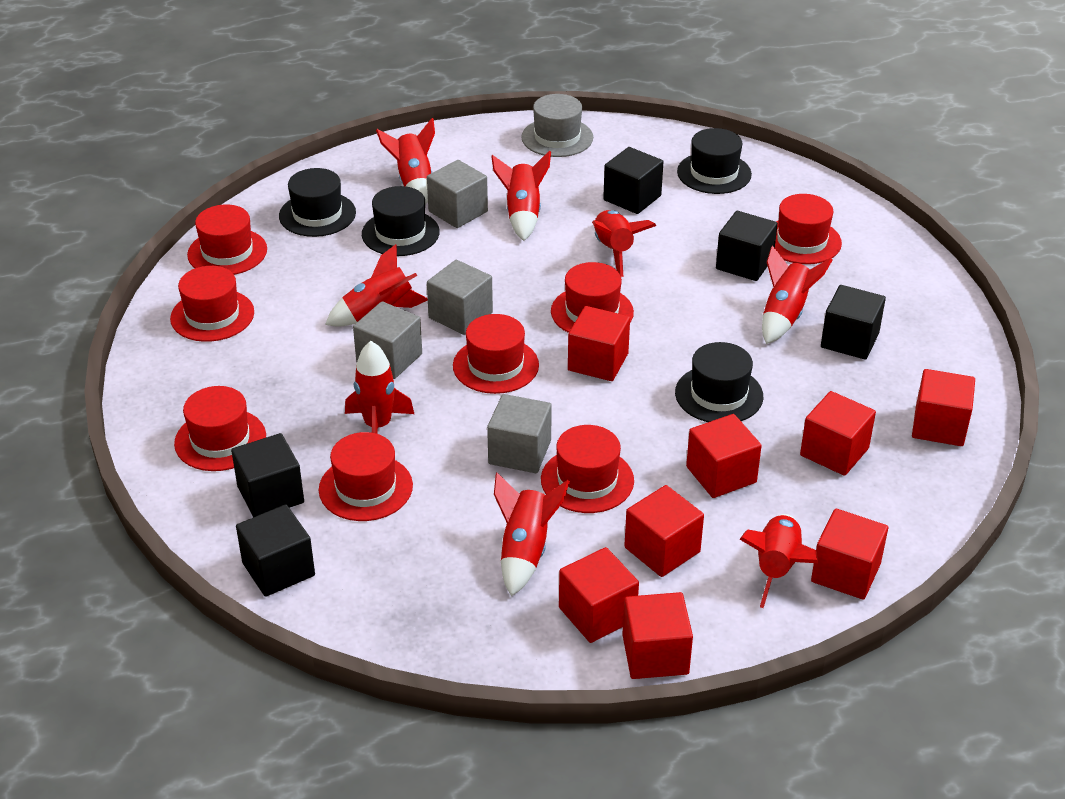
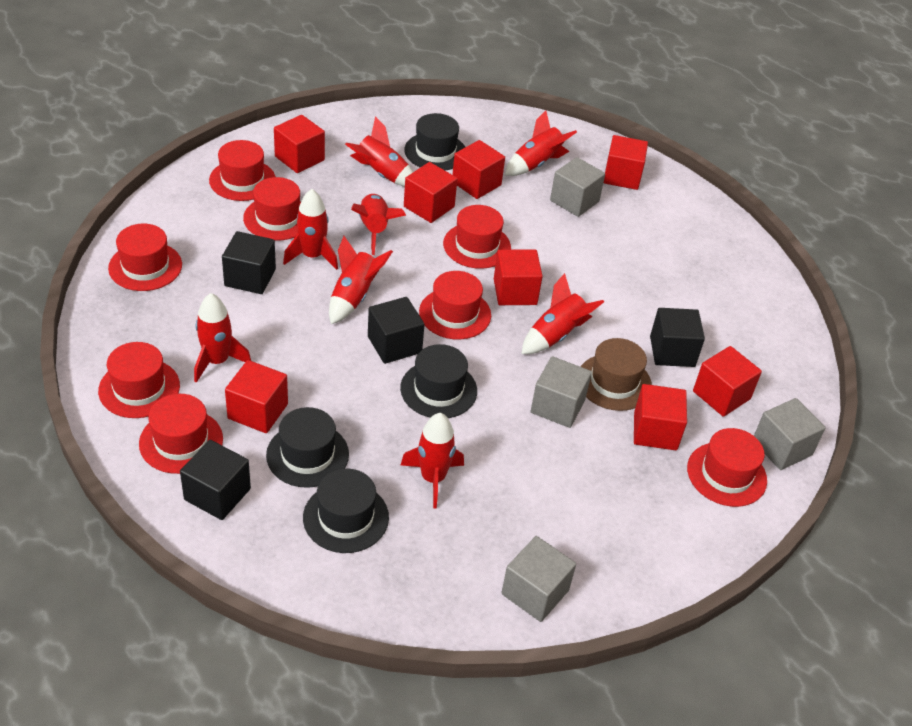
black cube: [231,433,304,517] [236,504,315,597] [603,147,663,214] [716,211,778,281] [821,285,886,360] = 5 -> [180,440,251,520] [222,231,276,294] [368,297,425,364] [650,308,705,367] = 4
brown hat: none = 0 -> [581,338,652,411] = 1
grey hat: [521,94,593,157] = 1 -> none = 0

